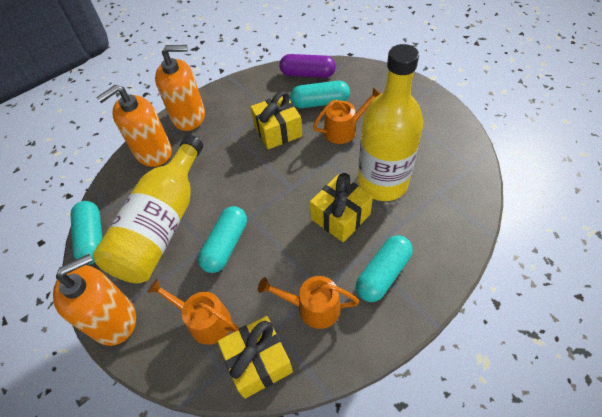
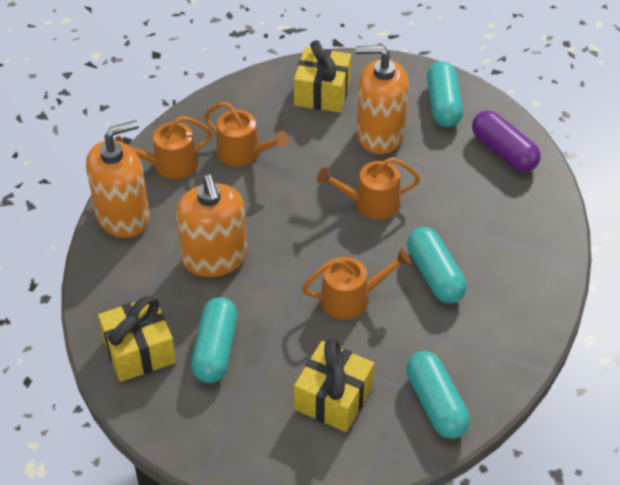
orange watering can: [147,279,239,345] [258,276,359,329] [313,87,380,144] = 3 -> [114,116,212,179] [204,102,289,166] [302,249,411,320] [317,157,420,220] = 4
yellow bottle: [93,135,203,283] [358,44,423,201] = 2 -> none = 0

